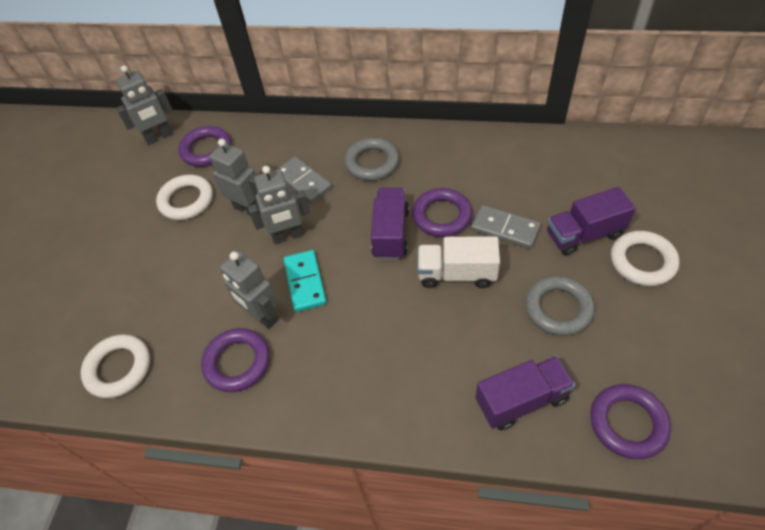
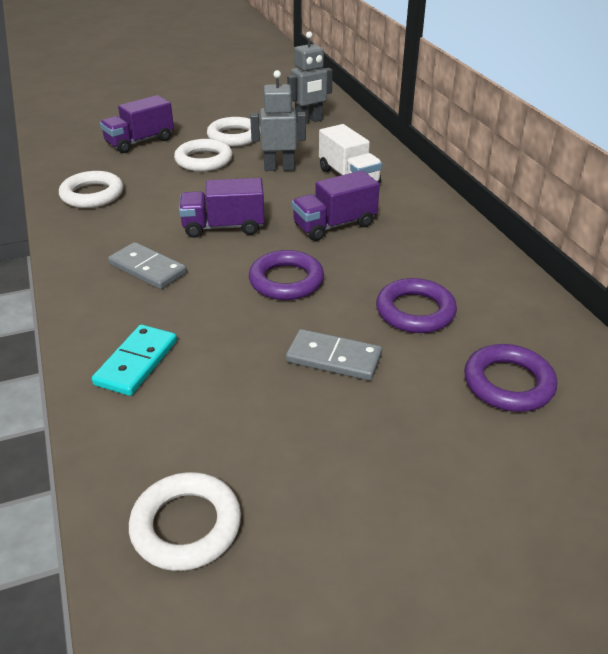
grey ring: [344,138,399,181] [525,276,595,336] = 2 -> none = 0
grey robot: [116,65,173,145] [209,139,260,215] [220,251,278,329] [248,166,310,244] = 4 -> [250,70,306,171] [287,31,333,124] = 2
purple ring: [178,126,231,167] [201,328,270,392] [412,188,472,237] [590,384,671,459] = 4 -> [249,250,324,300] [376,278,457,333] [464,344,557,412] = 3
white ring: [80,334,150,398] [156,175,213,220] [611,231,680,286] = 3 -> [59,171,123,208] [129,472,241,571] [174,139,232,172] [207,117,261,147] = 4

